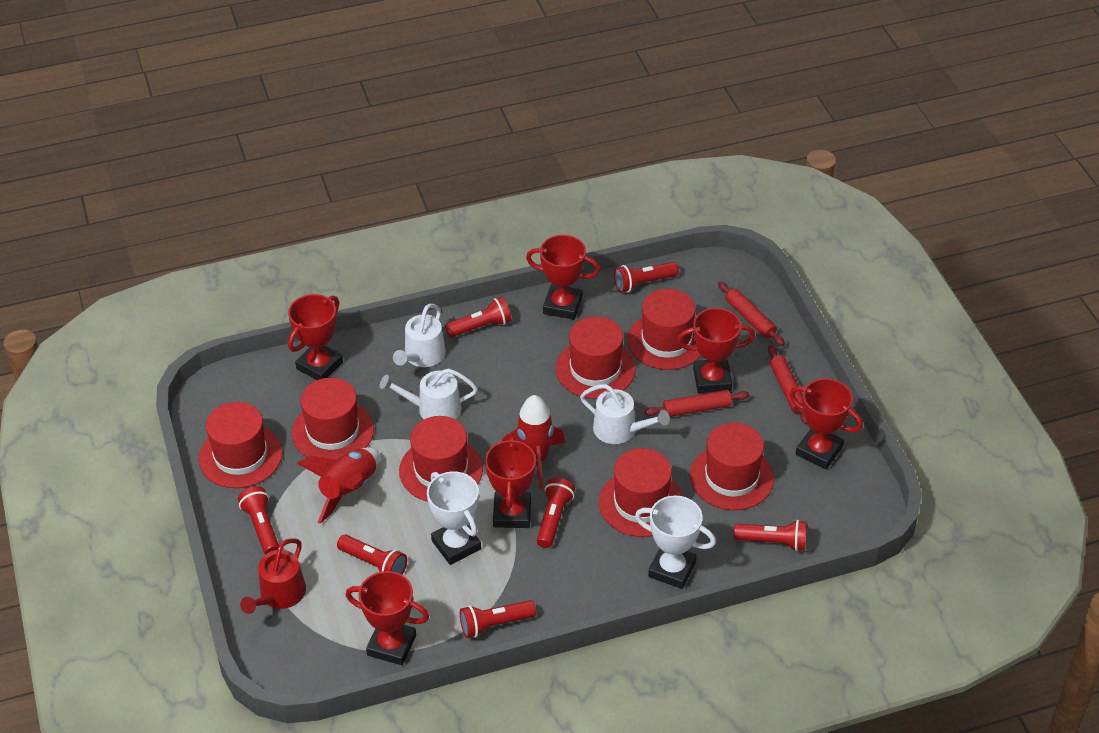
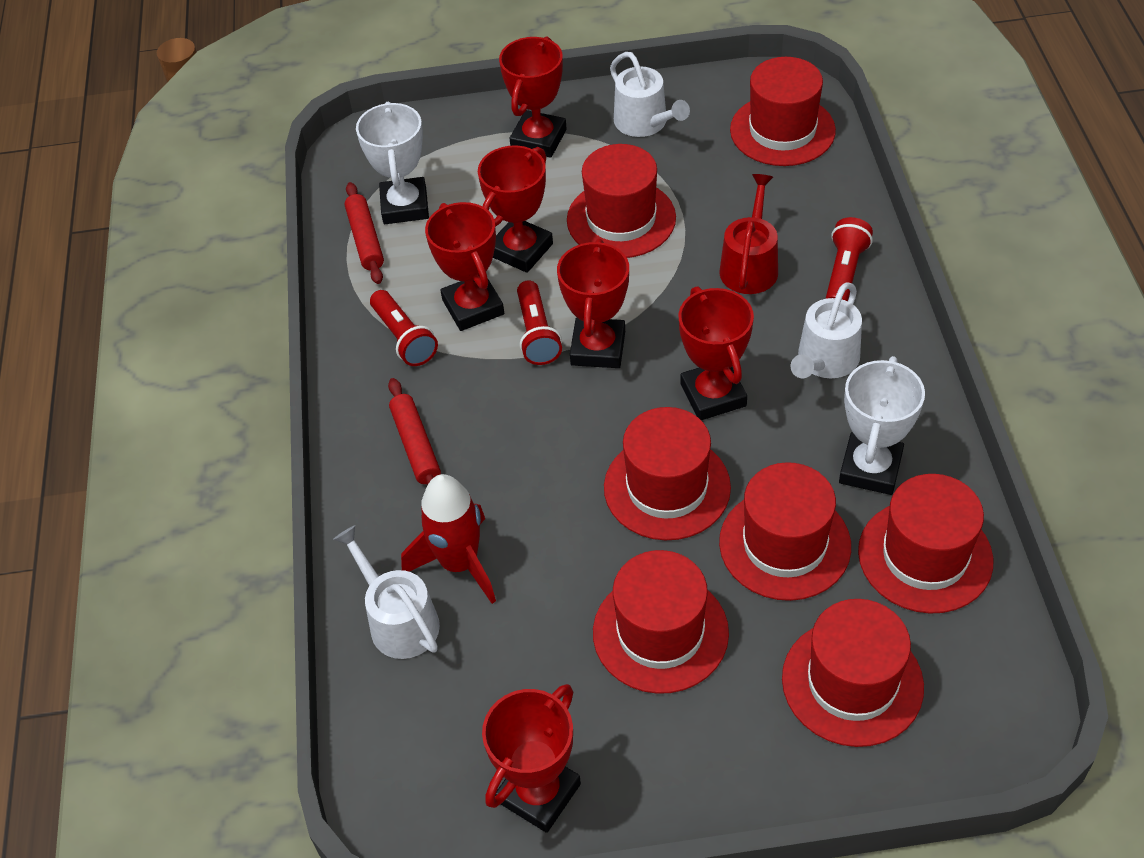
red flashlight: [238,486,279,554] [337,535,407,574] [445,297,511,338] [460,600,536,638] [537,478,575,548] [614,262,679,293] [734,520,807,551] = 7 -> [370,290,438,366] [517,280,562,365] [826,217,873,301] = 3
red rocket: [297,448,380,524] [502,395,565,489] = 2 -> [401,474,496,604] = 1
red rolling pin: [645,390,750,417] [718,282,785,346] [768,345,807,424] = 3 -> [345,182,384,284] [388,378,441,484] = 2

